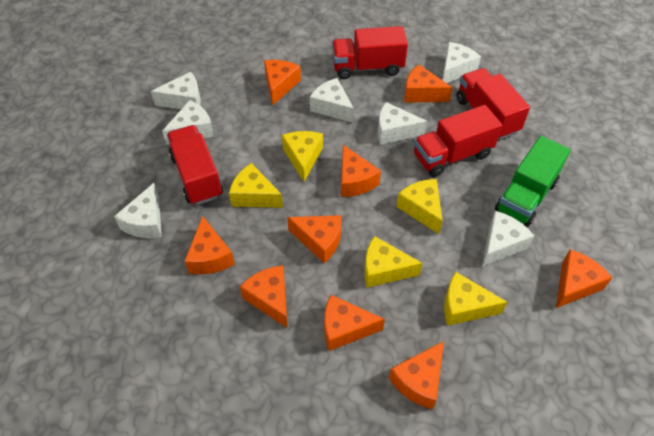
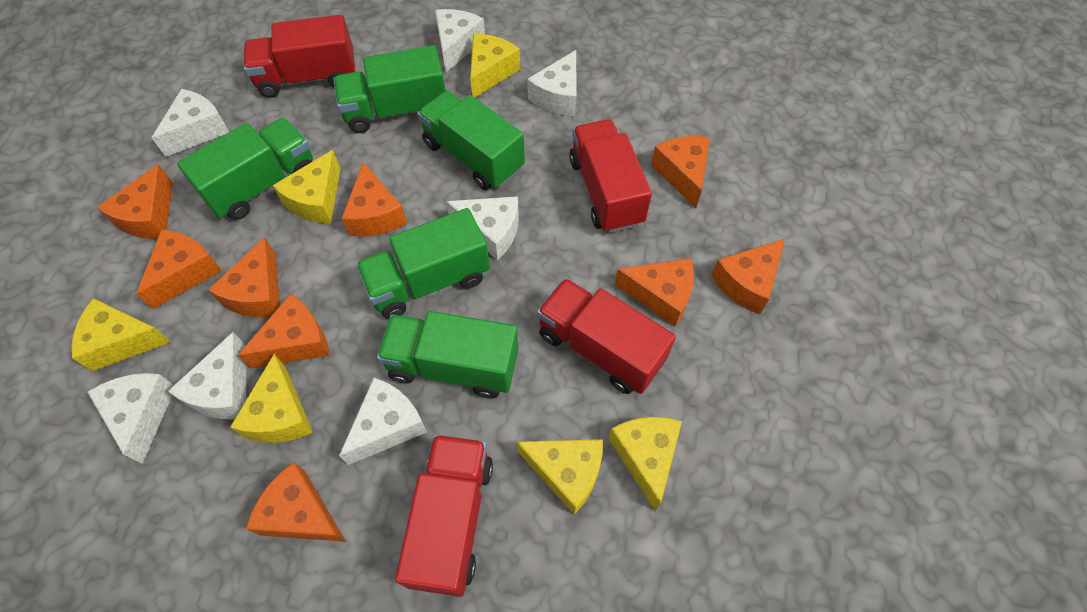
green truck: [495,136,571,227] = 1 -> [177,118,313,220] [333,45,445,133] [356,208,490,319] [377,311,519,399] [417,91,525,190] = 5
yellow cheese: [229,163,283,208] [282,131,323,182] [364,236,423,287] [397,179,443,234] [444,272,508,326] = 5 -> [71,298,171,371] [230,354,313,443] [272,150,341,223] [470,33,521,98] [516,439,603,515] [609,417,682,511] = 6

